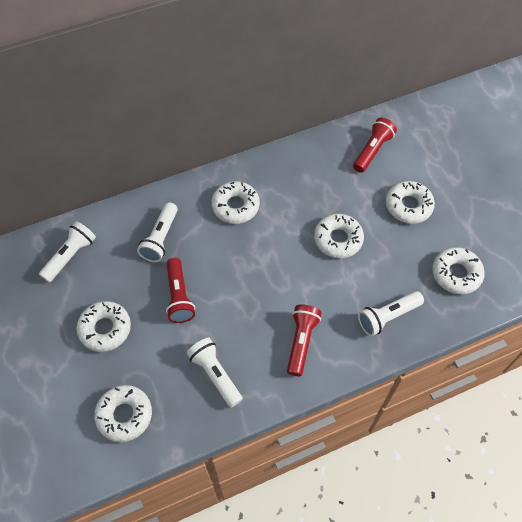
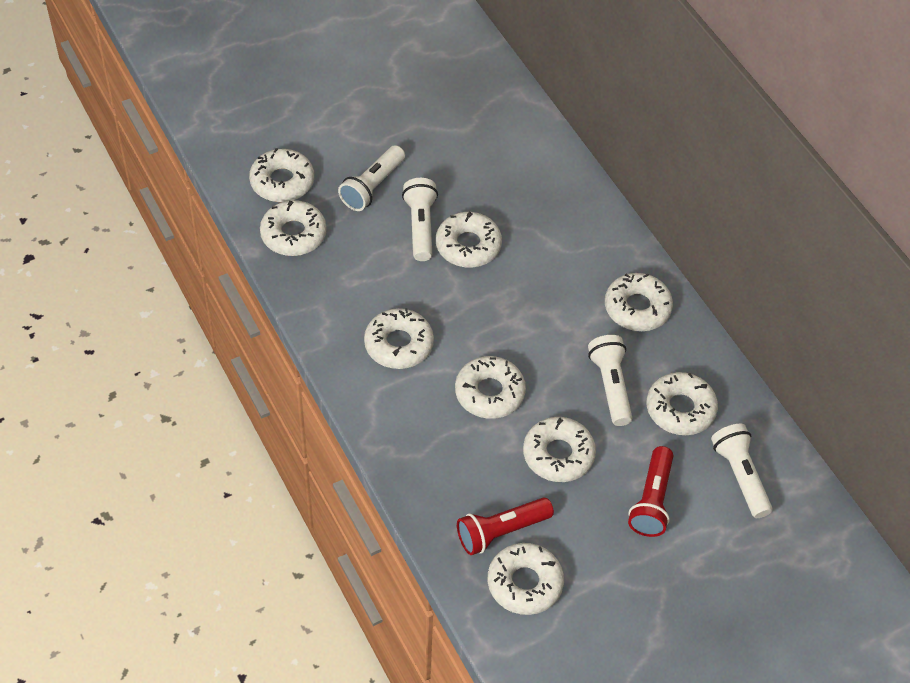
red flashlight: [166,258,195,323] [287,304,322,376] [353,118,397,173] = 3 -> [457,497,554,555] [628,446,673,537] = 2
white donut: [77,301,131,352] [94,385,152,442] [211,181,260,224] [314,214,364,258] [386,181,435,224] [432,247,485,294] = 6 -> [249,148,314,202] [260,200,327,256] [364,308,434,369] [436,211,502,268] [455,356,526,419] [488,543,564,615] [523,417,596,482] [605,273,673,331] [647,372,718,435] = 9

